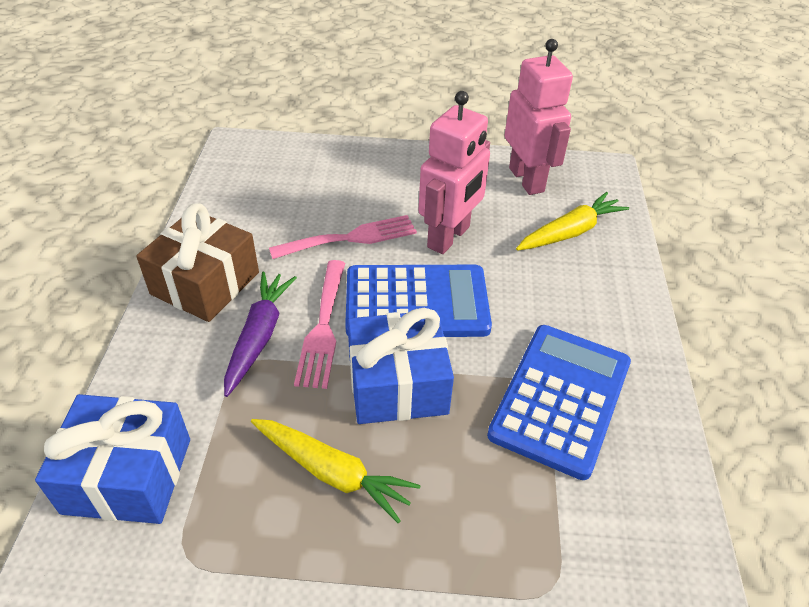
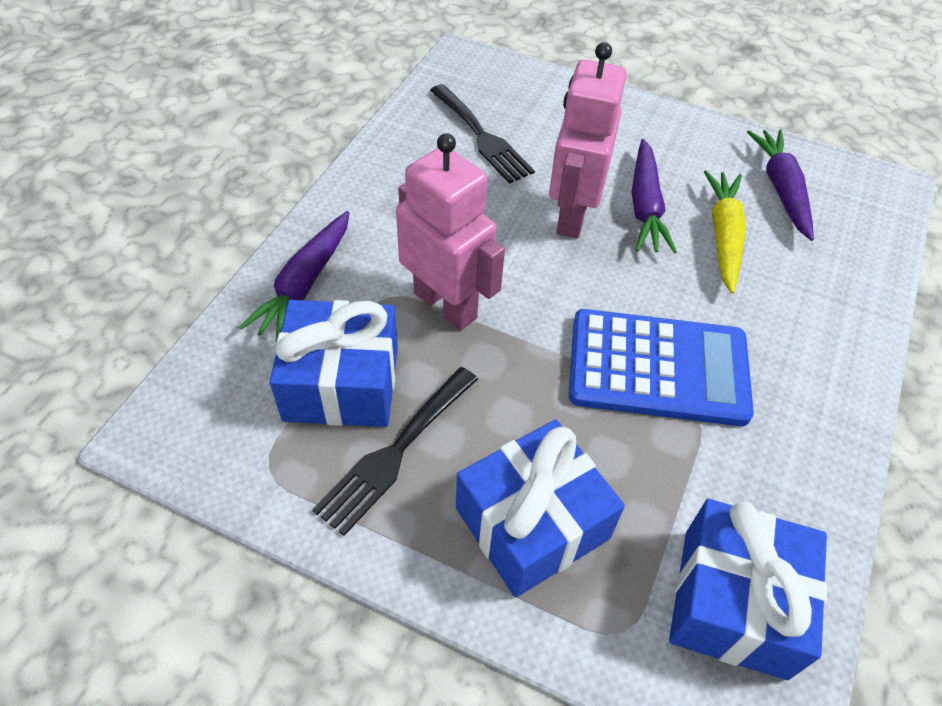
black fork: none = 0 -> [312,367,478,536] [430,84,535,184] = 2
blue calculator: [345,265,492,337] [487,325,631,480] = 2 -> [569,309,754,426] = 1
blue gift: [35,394,190,524] [347,308,454,424] = 2 -> [270,300,398,427] [456,419,625,598] [669,499,827,680] = 3
brown gift: [136,203,259,322] = 1 -> none = 0
pink fork: [269,215,417,259] [294,260,345,389] = 2 -> none = 0
purple carrot: [224,272,297,397] = 1 -> [239,211,349,342] [632,139,677,253] [747,130,814,241] = 3
yellow carrot: [251,419,421,523] [516,192,629,251] = 2 -> [704,170,746,294] = 1

